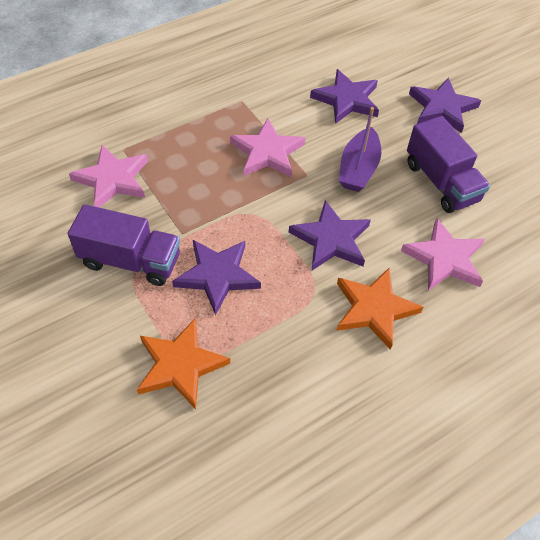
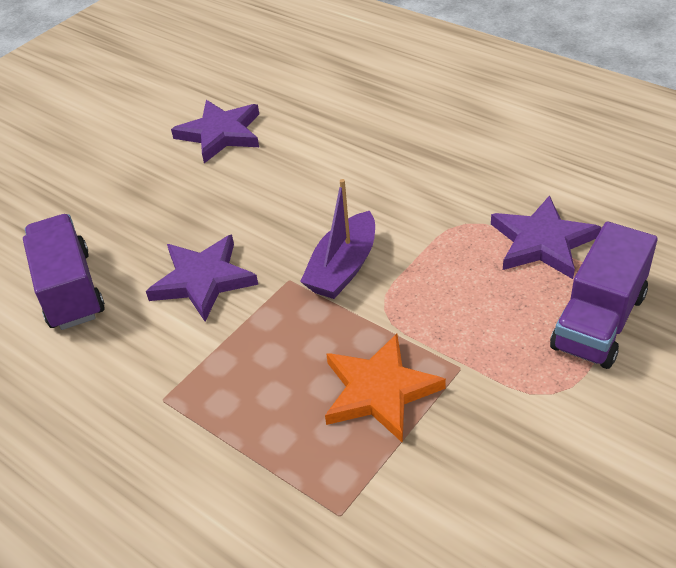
orange star: [137,318,230,409] [337,268,423,350] = 2 -> [325,333,446,443] = 1
pink star: [69,145,148,208] [230,118,305,177] [401,218,484,291] = 3 -> none = 0
purple star: [172,240,261,315] [289,200,371,270] [310,69,379,124] [409,77,481,133] = 4 -> [146,235,258,321] [171,100,259,163] [491,195,601,279] = 3

